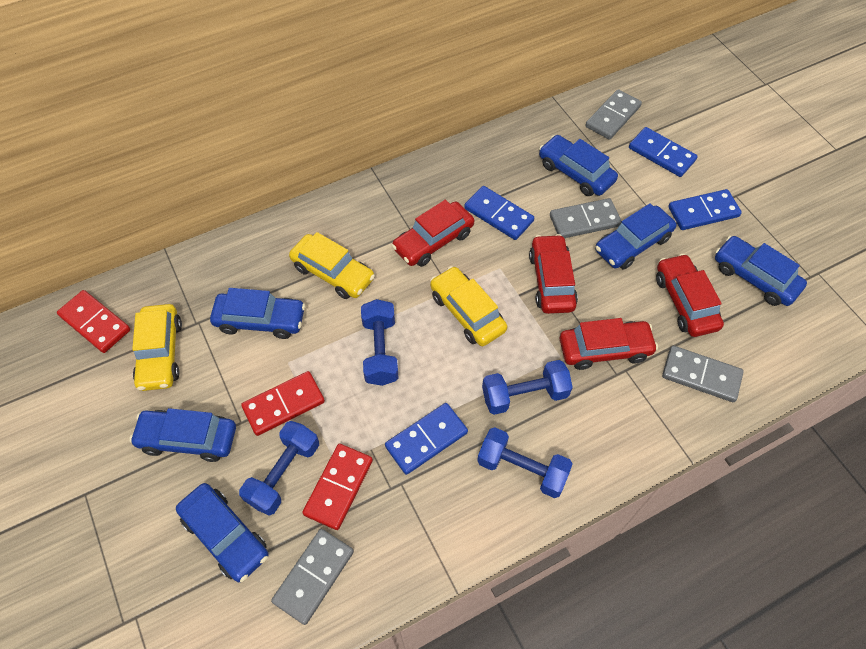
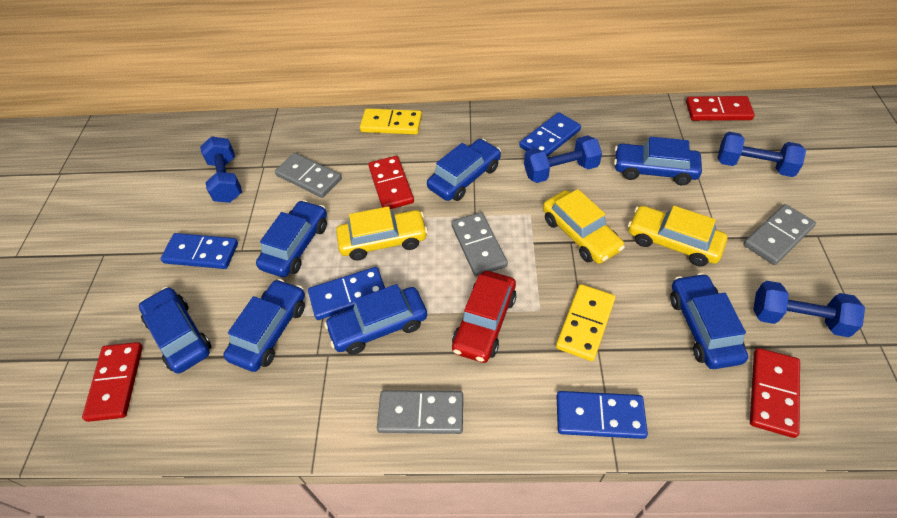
blue car: [129,408,236,462] [176,483,268,582] [210,288,305,339] [539,135,618,196] [595,203,676,270] [715,236,807,306] = 6 -> [139,287,211,374] [223,279,305,372] [256,200,327,277] [324,284,427,355] [427,139,501,201] [614,137,702,185] [670,273,748,369] = 7
red car: [392,200,474,267] [529,234,578,314] [560,318,658,370] [656,254,724,337] = 4 -> [452,271,516,363] = 1
red domino: [57,290,130,353] [241,371,325,436] [302,444,373,530] = 3 -> [82,342,143,422] [368,156,414,209] [686,96,755,121] [750,348,800,438] = 4
yellow domino: none = 0 -> [360,108,422,134] [556,284,615,361] = 2

